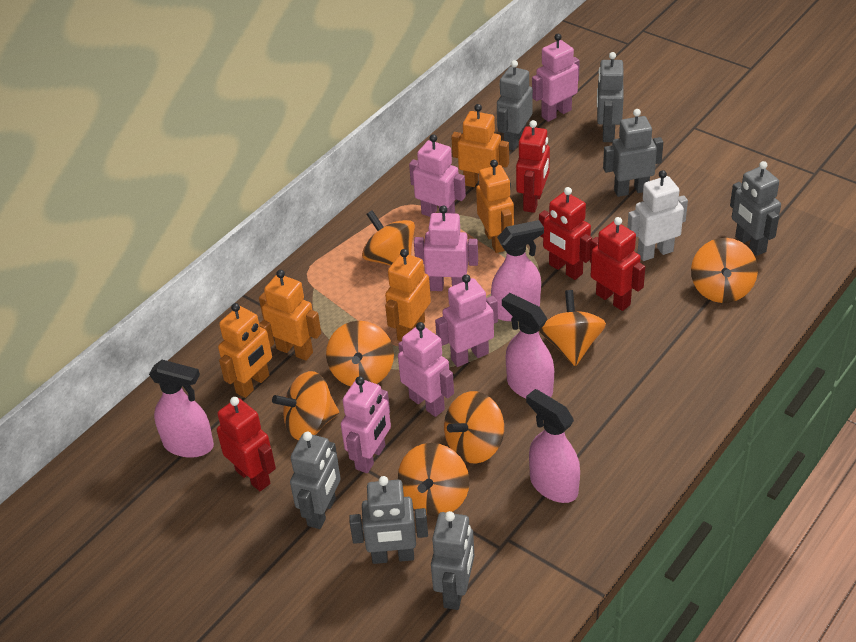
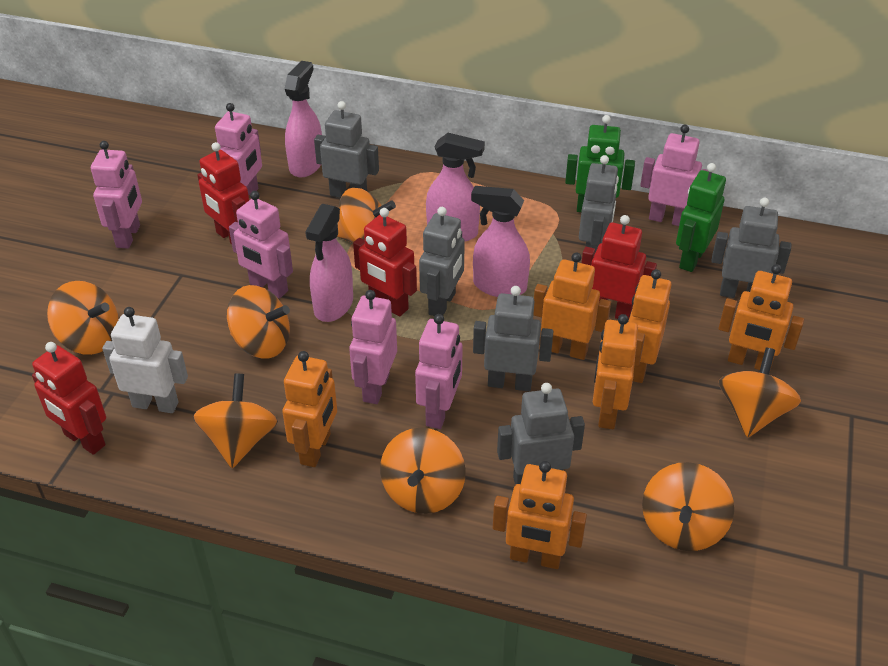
green robot: none = 0 -> [565,115,635,212] [676,163,726,272] = 2
grey robot: [290,432,341,529] [349,476,428,564] [431,511,474,610] [497,60,533,151] [597,52,624,142] [603,109,663,197] [730,161,781,256] = 7 -> [314,101,379,198] [419,207,465,316] [473,286,553,391] [497,383,585,485] [579,155,619,252] [712,198,791,298] = 6
orange robot: [218,303,274,398] [259,270,321,361] [385,249,431,341] [451,104,509,187] [476,160,514,253] = 5 -> [282,351,337,467] [493,461,587,569] [533,253,611,360] [593,314,638,429] [628,269,672,383] [718,264,804,370] = 6

